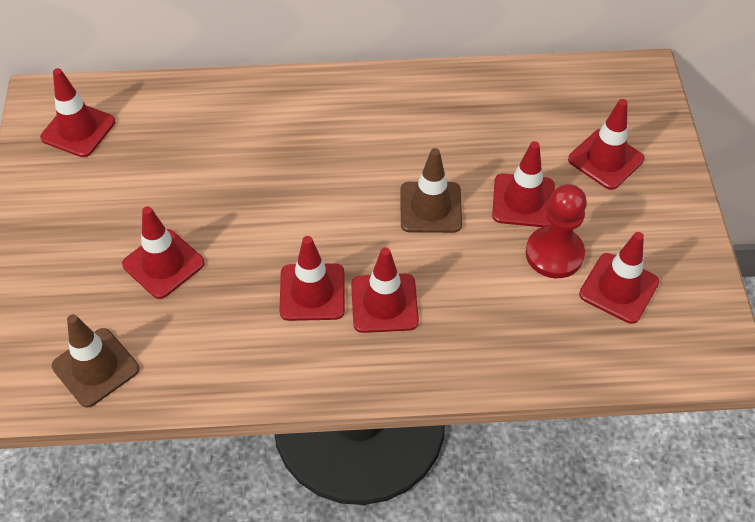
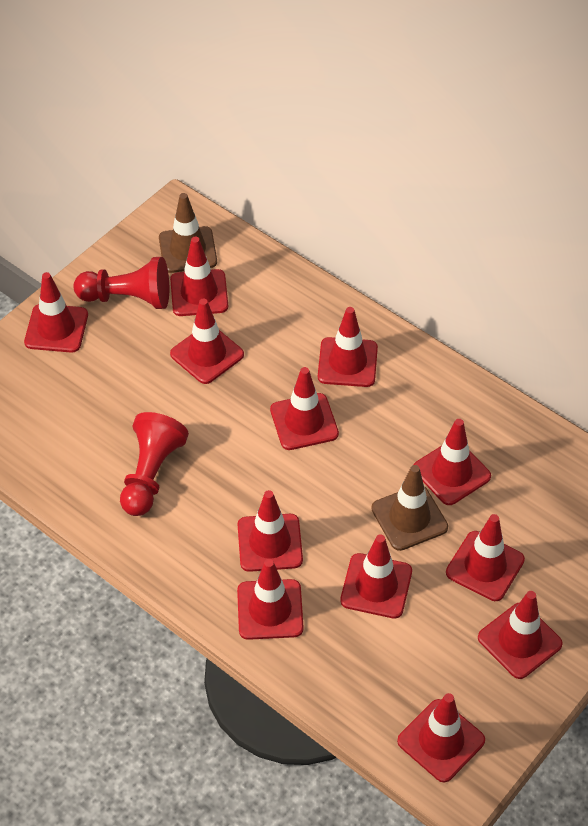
red pawn: [526,184,587,278] = 1 -> [74,257,169,309] [120,412,189,516] = 2
red traffic cone: [40,68,115,157] [122,206,205,299] [279,236,345,321] [351,247,419,333] [492,141,555,227] [568,99,644,190] [579,232,659,324] = 7 -> [24,272,88,353] [170,237,228,316] [170,298,244,384] [237,559,303,640] [238,490,303,572] [270,367,339,450] [318,307,378,387] [340,534,412,618] [397,693,485,782] [414,419,491,505] [446,514,525,601] [478,591,563,679] = 12

